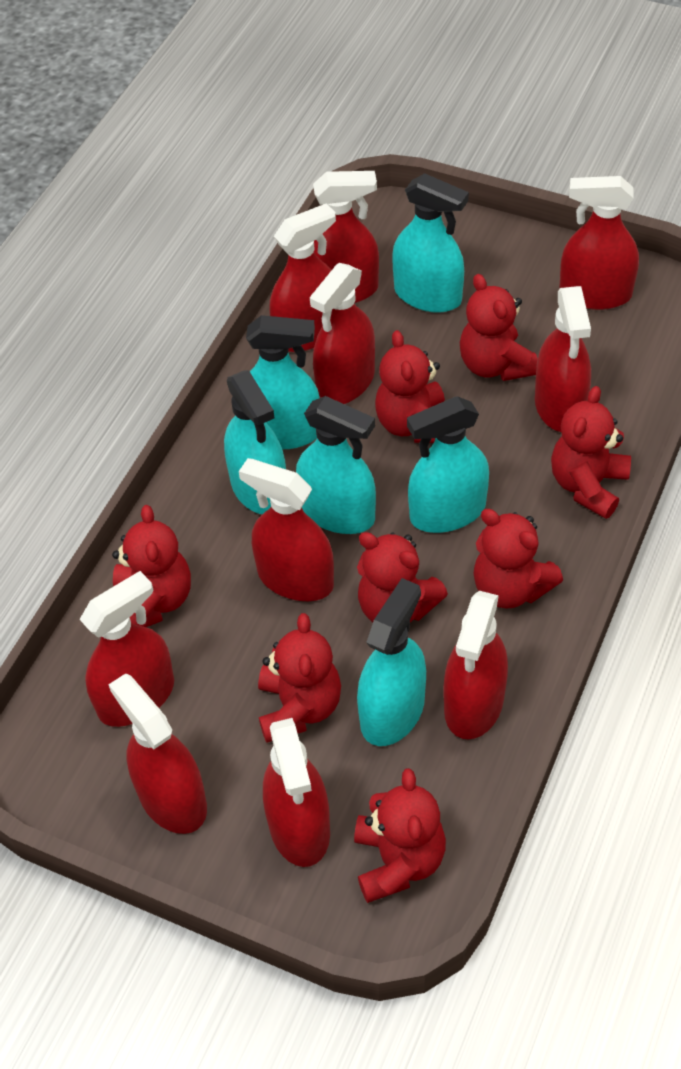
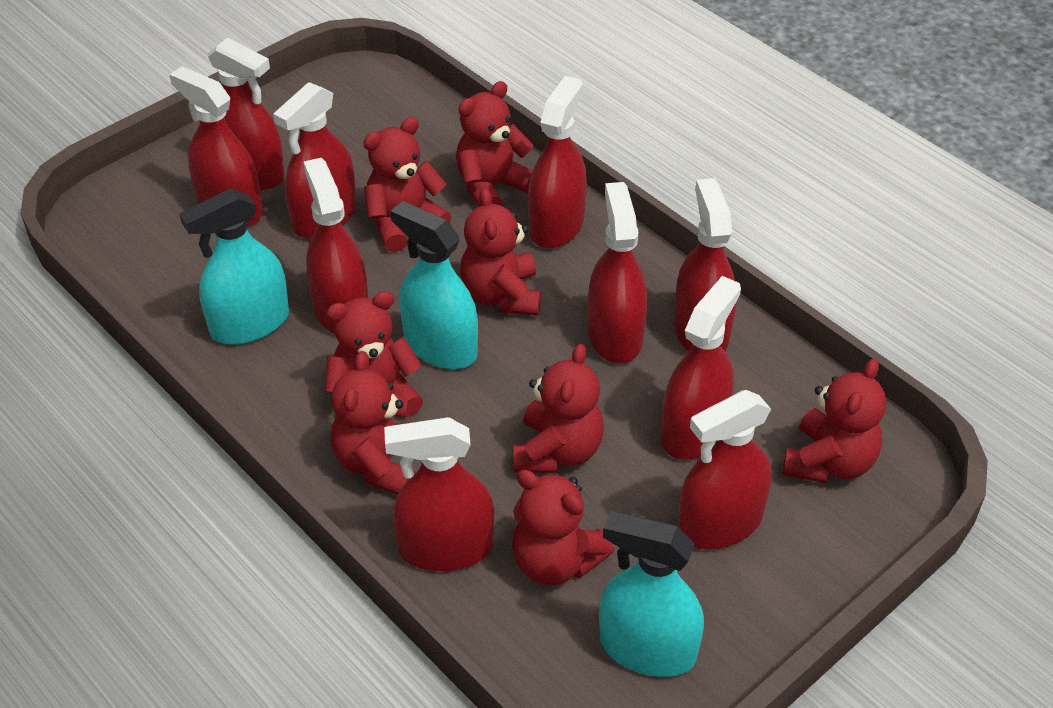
turquoise spray bottle: [224,370,286,514] [246,315,320,449] [296,396,376,534] [357,578,426,746] [392,173,469,313] [407,396,489,533] = 6 -> [179,188,289,345] [390,201,478,369] [599,511,704,677] = 3

